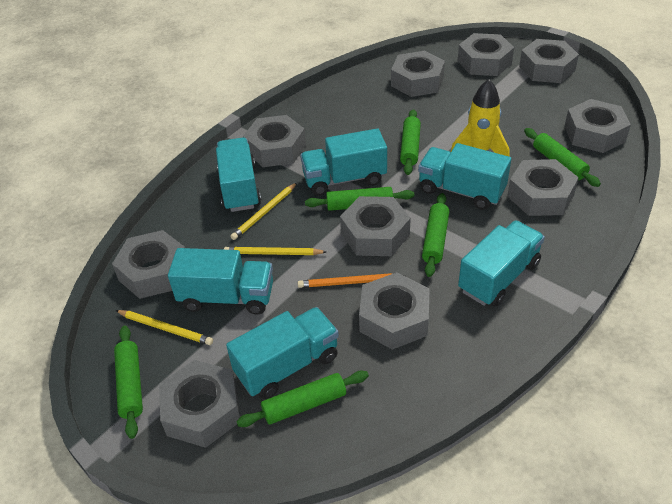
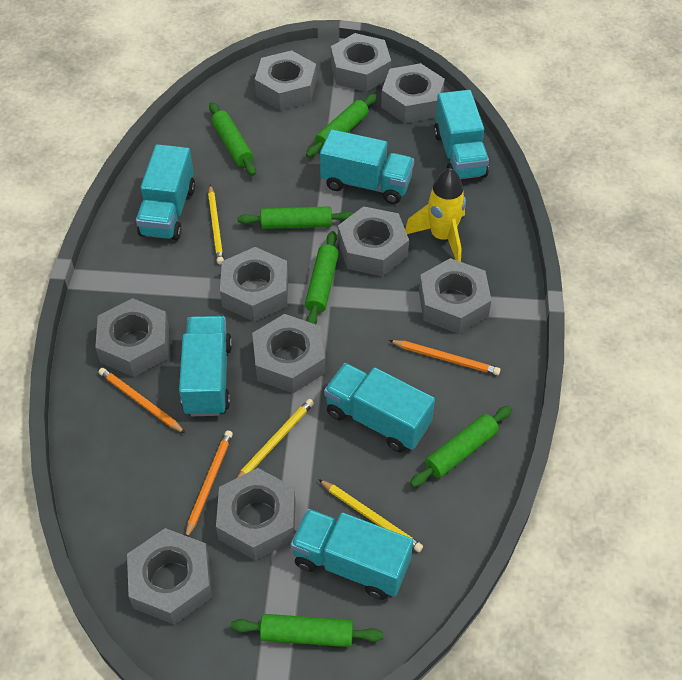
orange pencil: [298,273,405,288] = 1 -> [99,368,185,433] [185,430,233,536] [389,340,500,375] = 3

